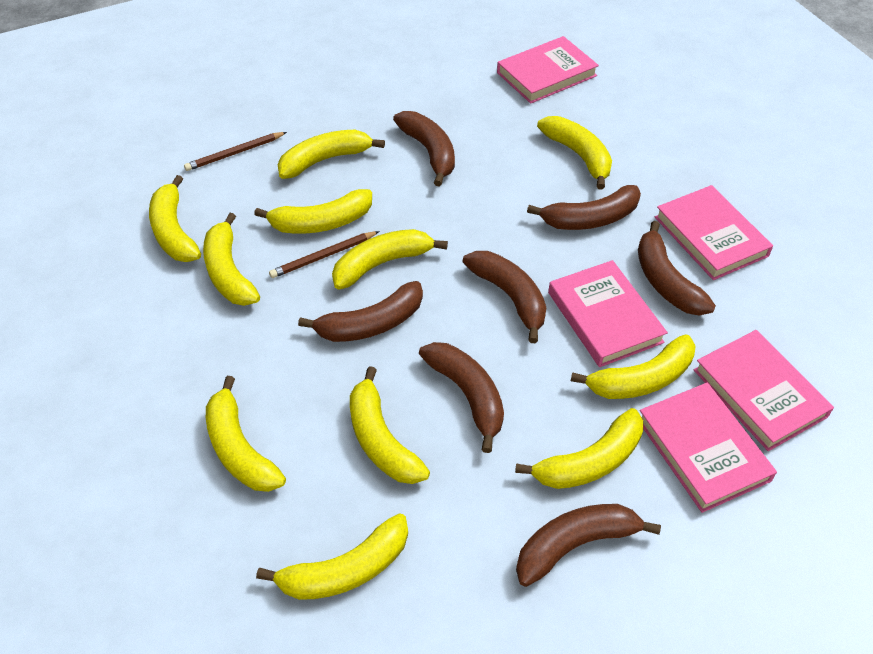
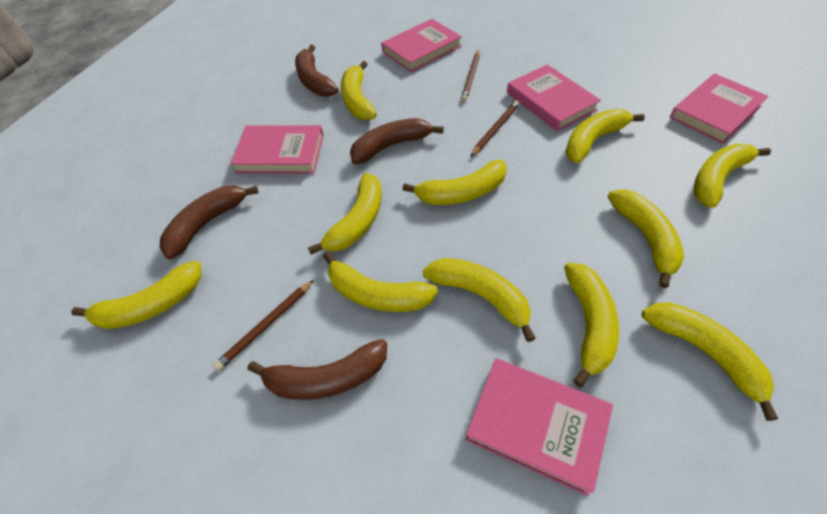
brown banana: [298,281,423,342] [393,111,455,186] [419,342,504,453] [463,251,546,343] [516,504,661,587] [527,185,641,230] [638,221,716,316] = 7 -> [160,185,259,259] [248,339,387,400] [295,45,338,97] [350,118,444,164] = 4
brown pencil: [184,132,287,171] [269,231,379,278] = 2 -> [213,280,314,371] [461,50,480,102] [470,101,520,157] = 3

